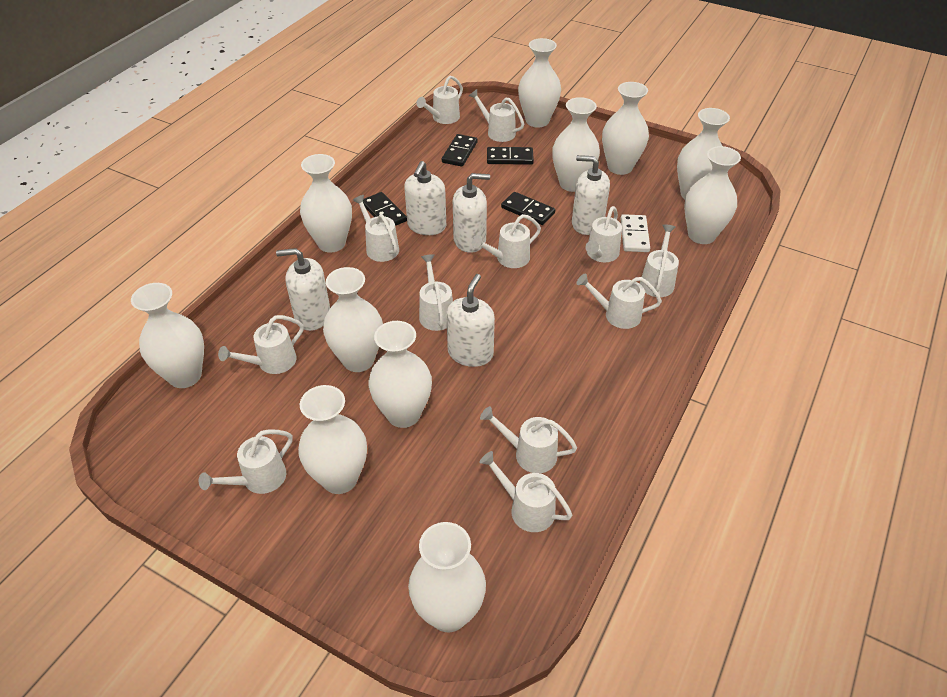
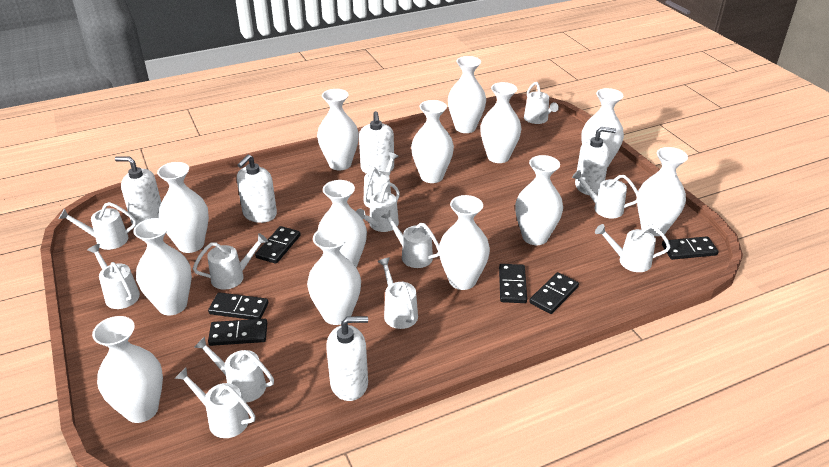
black domino: [363,192,407,226] [442,134,478,167] [487,147,534,165] [501,192,555,225] = 4 -> [208,292,268,319] [208,319,267,346] [255,226,301,264] [499,264,527,303] [529,272,579,314] [662,236,718,260] = 6
white domino: [621,214,650,252] = 1 -> none = 0
white vase: [131,283,204,388] [298,385,367,494] [300,154,352,253] [323,267,383,372] [368,321,432,428] [408,522,486,632] [518,38,561,128] [552,97,600,192] [602,82,649,175] [677,108,730,200] [684,146,741,244] = 11 -> [92,316,163,423] [133,218,192,316] [157,162,209,253] [307,227,361,325] [317,89,359,171] [318,180,367,267] [411,100,454,183] [439,195,490,290] [448,56,486,133] [480,82,522,163] [515,155,563,245] [581,88,624,168] [637,147,688,236] = 13

